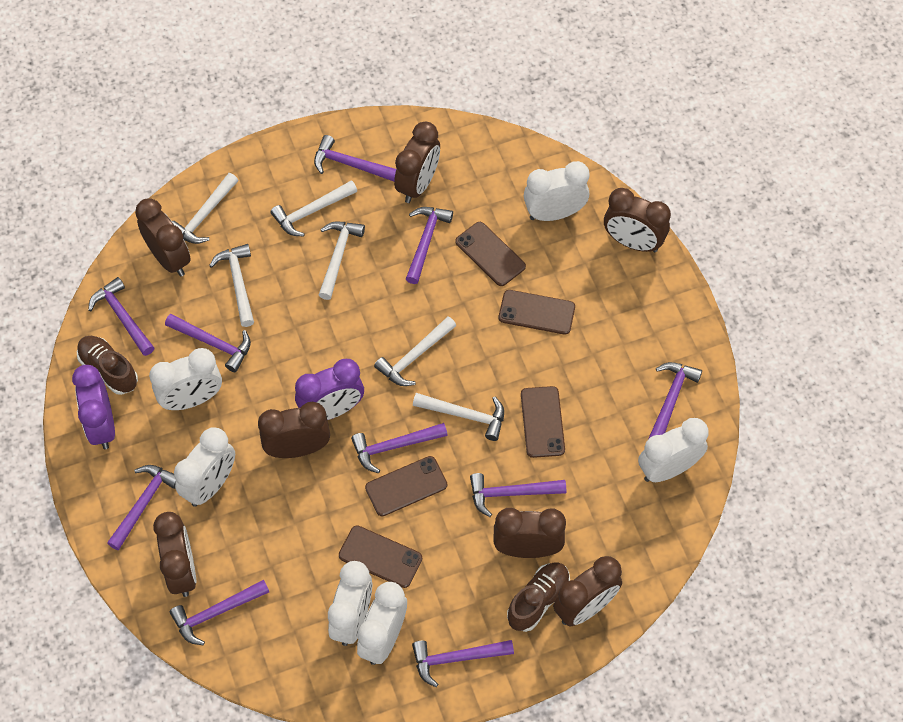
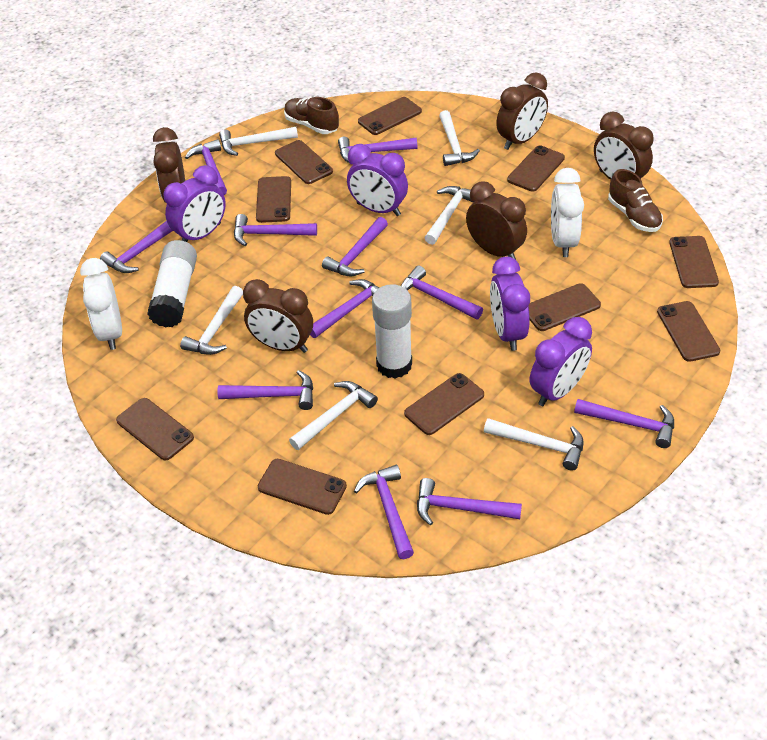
brown clock: [135,198,191,277] [153,512,196,597] [258,402,330,458] [394,122,440,203] [494,508,566,558] [553,556,622,626] [604,188,671,253] = 7 -> [153,127,185,203] [243,279,313,353] [466,181,527,260] [496,72,548,150] [594,112,654,180] = 5
brown phone: [339,525,422,588] [365,456,447,516] [455,222,526,286] [499,290,575,335] [521,386,565,458] = 5 -> [116,398,194,460] [256,176,291,223] [258,459,347,515] [275,140,333,184] [358,97,422,135] [404,373,484,435] [507,145,565,192] [529,283,601,331] [657,301,720,362] [669,236,719,288] = 10
purple clock: [72,365,115,449] [295,359,364,420] = 2 -> [164,165,226,242] [347,144,408,216] [490,257,530,351] [530,317,592,406] = 4
purple hammer: [88,277,154,356] [107,465,176,550] [165,314,251,372] [170,580,269,645] [314,135,396,182] [351,423,448,473] [406,207,453,284] [412,640,514,687] [470,473,566,517] [648,362,702,439] = 10 -> [100,221,173,273] [185,139,227,195] [217,370,313,410] [234,214,317,246] [310,279,379,338] [322,217,388,276] [338,137,417,163] [354,465,414,559] [401,265,483,320] [417,478,522,526] [574,399,674,448] = 11
white clock: [149,348,222,410] [174,427,235,507] [328,561,372,646] [357,582,407,665] [524,161,589,221] [638,418,708,482] = 6 -> [80,258,122,350] [551,168,584,257] = 2
white glue stick: none = 0 -> [147,240,197,328] [372,284,412,379] = 2

